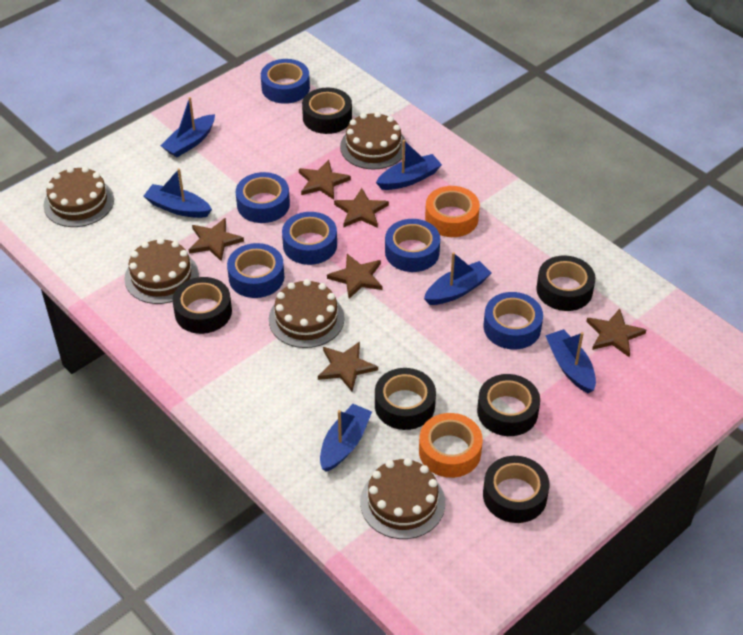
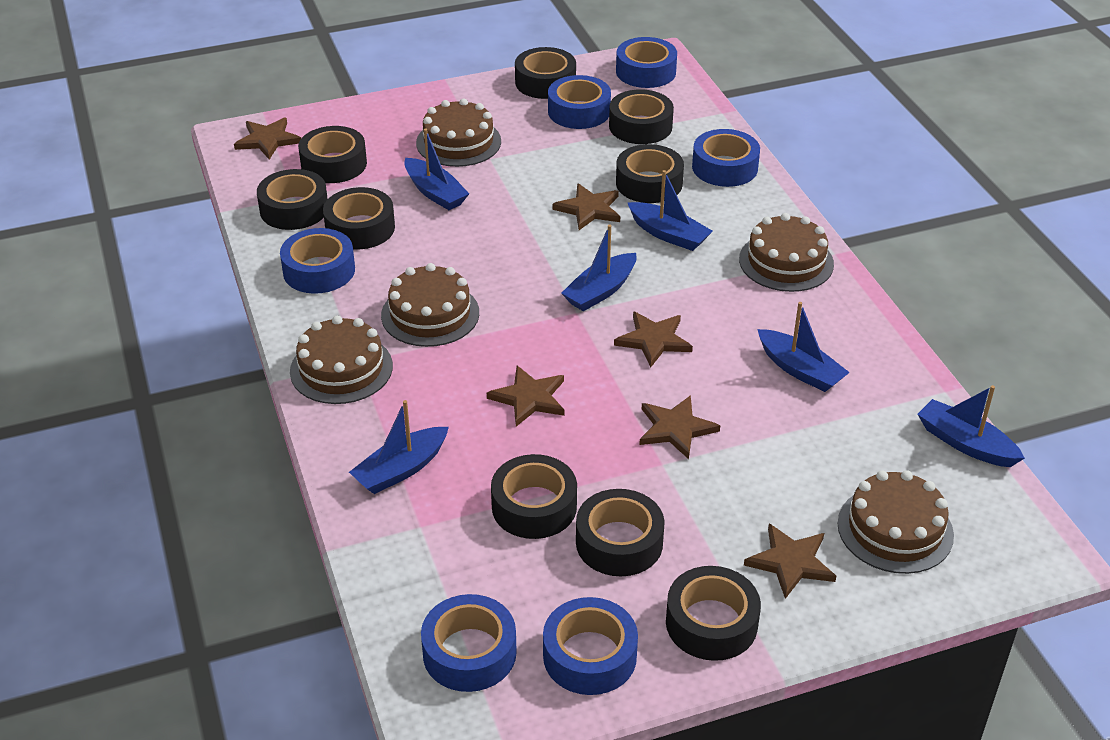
black tape: [172,277,232,334] [302,88,352,134] [375,368,436,430] [477,374,540,436] [483,456,550,523] [536,255,595,311] = 6 -> [257,169,328,230] [298,126,367,183] [323,187,395,249] [491,454,577,539] [515,47,576,99] [576,489,665,576] [609,89,674,144] [616,144,684,203] [666,566,761,661] = 9
orange tape: [419,413,483,478] [425,186,480,237] = 2 -> none = 0

